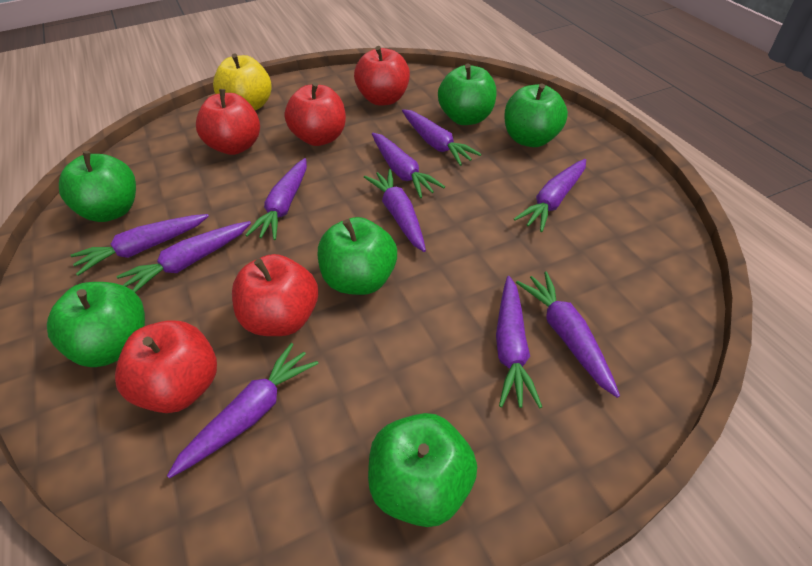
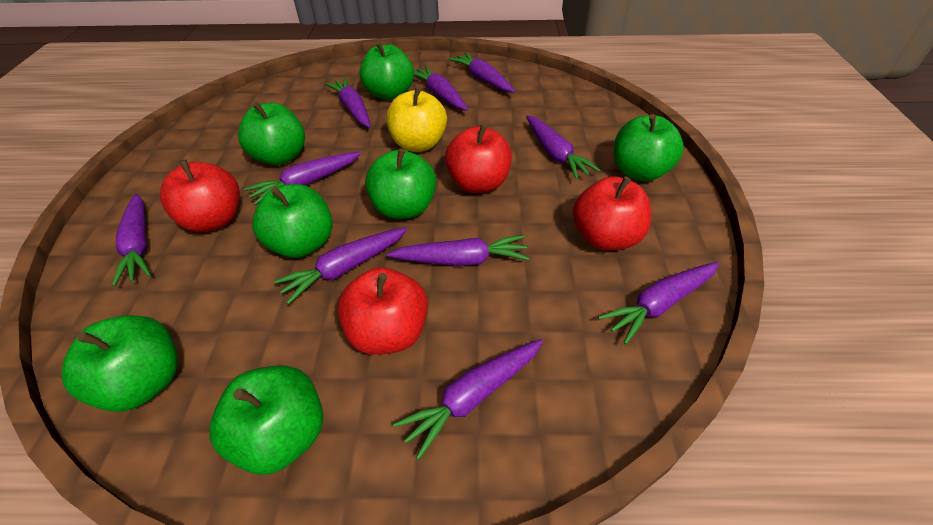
green apple: [47,282,145,367] [59,151,136,222] [318,217,397,295] [368,413,477,527] [438,64,497,125] [505,84,568,147] = 6 -> [62,315,178,412] [210,366,323,474] [238,102,305,166] [252,184,333,258] [360,41,414,100] [365,148,436,219] [614,114,684,181] = 7
red apple: [115,320,217,413] [196,89,260,155] [232,254,318,336] [284,82,346,146] [354,46,410,106] = 5 -> [160,160,240,232] [337,267,428,355] [445,124,512,193] [573,176,651,250] = 4

